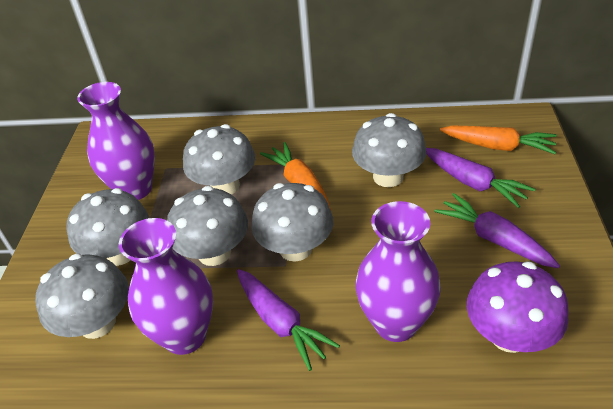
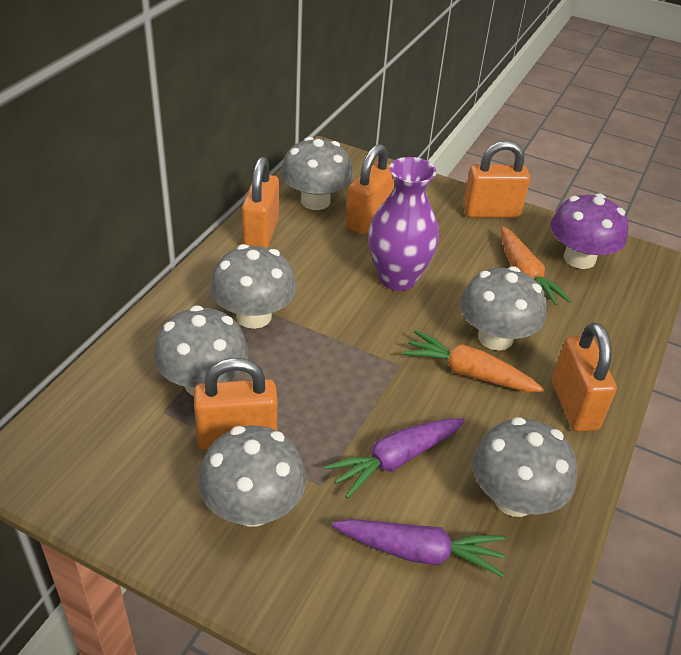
orange padlock: none = 0 -> [194,358,277,450] [242,157,279,248] [346,144,395,234] [463,141,530,218] [552,323,617,432] = 5
purple carrot: [237,269,340,371] [426,148,535,208] [434,193,560,268] = 3 -> [324,419,465,499] [332,519,505,577] = 2
purple vase: [77,82,155,200] [119,218,213,355] [356,201,441,342] = 3 -> [368,157,439,291] = 1

